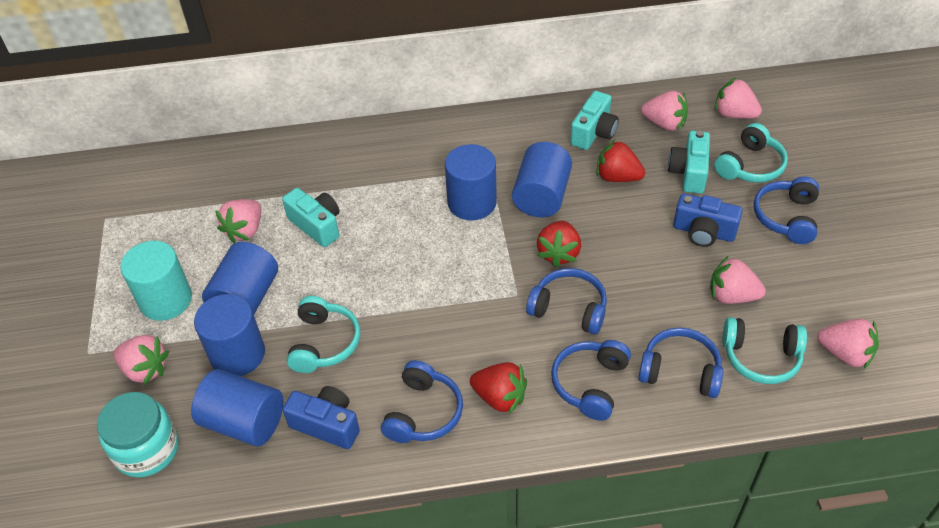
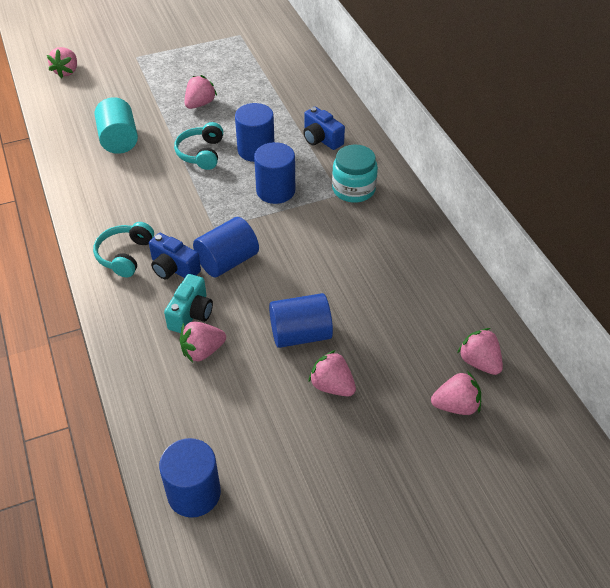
blue headphones: [381,360,463,443] [526,268,607,335] [551,340,631,421] [638,328,723,398] [753,176,819,244] = 5 -> none = 0
red strawberry: [470,362,527,414] [537,221,581,267] [596,139,645,182] = 3 -> none = 0
turquoise camera: [282,188,340,247] [570,91,619,150] [668,131,710,194] = 3 -> [164,274,213,333] = 1
turquoise headphones: [286,296,360,373] [714,123,788,183] [722,317,807,384] = 3 -> [93,222,154,278] [174,122,223,170] = 2

